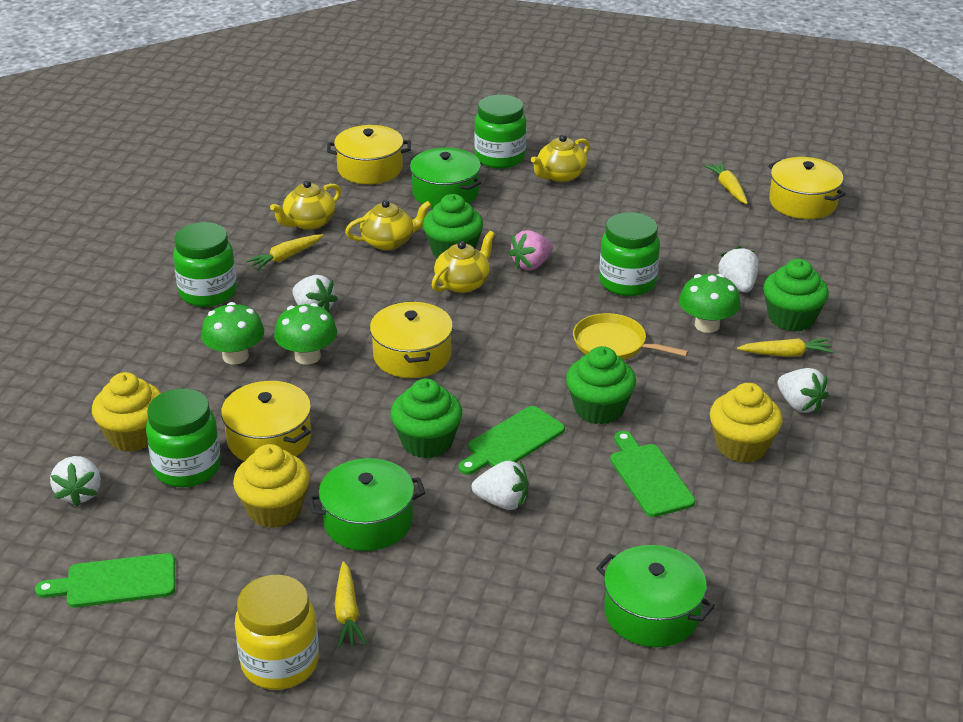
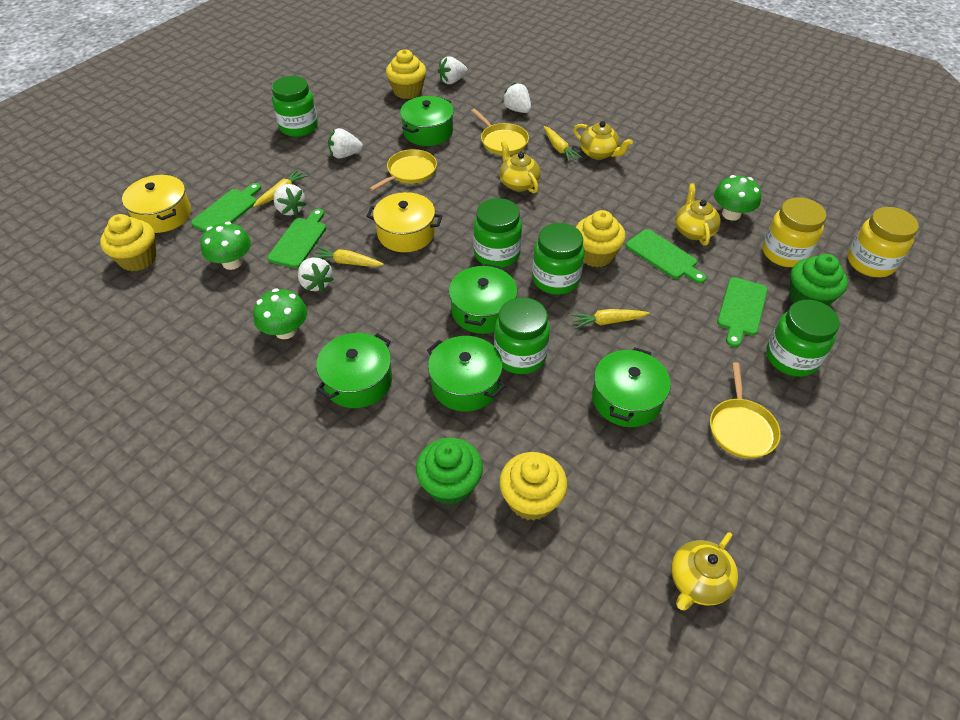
green cupcake: [391,379,462,458] [423,194,483,258] [566,346,636,425] [763,259,829,332] = 4 -> [416,438,483,505] [789,254,848,306] = 2
green cutting board: [35,553,175,608] [459,406,565,475] [610,431,695,517] = 3 -> [191,183,261,232] [267,209,326,268] [626,229,706,284] [717,277,767,347] = 4
green jar: [146,389,221,488] [173,222,237,307] [474,95,526,169] [599,212,660,296] = 4 -> [271,76,318,137] [473,198,522,268] [494,297,550,374] [532,223,584,295] [766,300,840,377] = 5
green pot: [308,458,425,551] [410,148,482,208] [596,545,715,647] = 3 -> [316,333,392,408] [400,96,454,146] [427,336,506,412] [449,264,517,334] [592,347,671,427] = 5
pink strawberry: [508,230,553,270] = 1 -> none = 0
yellow cupcake: [92,372,161,452] [233,444,310,528] [710,383,783,463] = 3 -> [100,214,157,271] [386,49,426,99] [499,452,567,521] [576,210,626,267] = 4
yellow jar: [235,575,319,690] = 1 -> [763,197,827,267] [848,207,919,277] = 2
yellow pan: [573,313,689,360] = 1 -> [369,149,437,191] [471,109,529,155] [710,363,781,459] = 3
yellow pot: [221,381,311,461] [327,125,411,184] [370,301,453,378] [768,157,846,219] = 4 -> [122,175,191,233] [366,192,442,252] = 2

